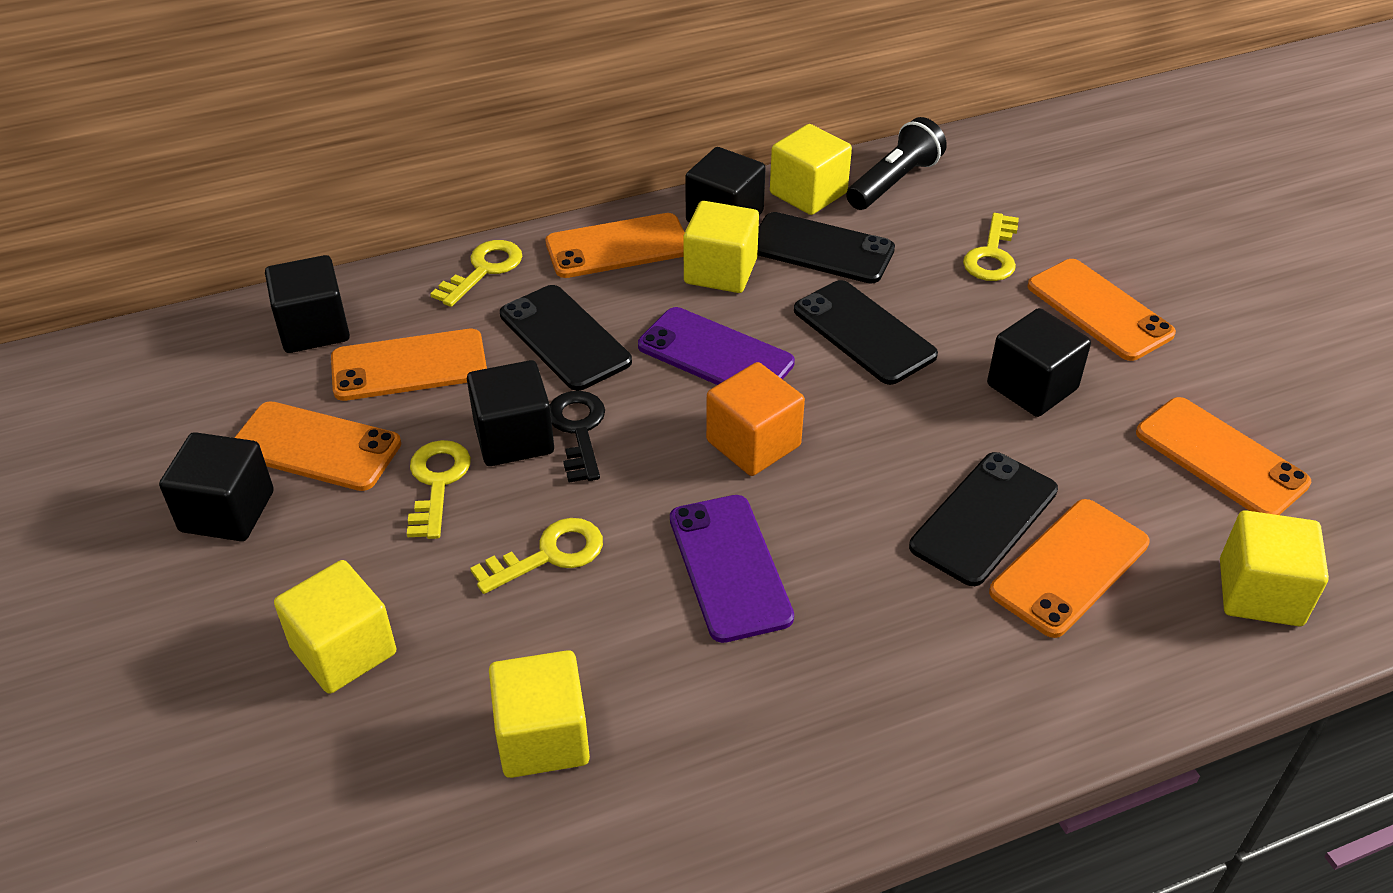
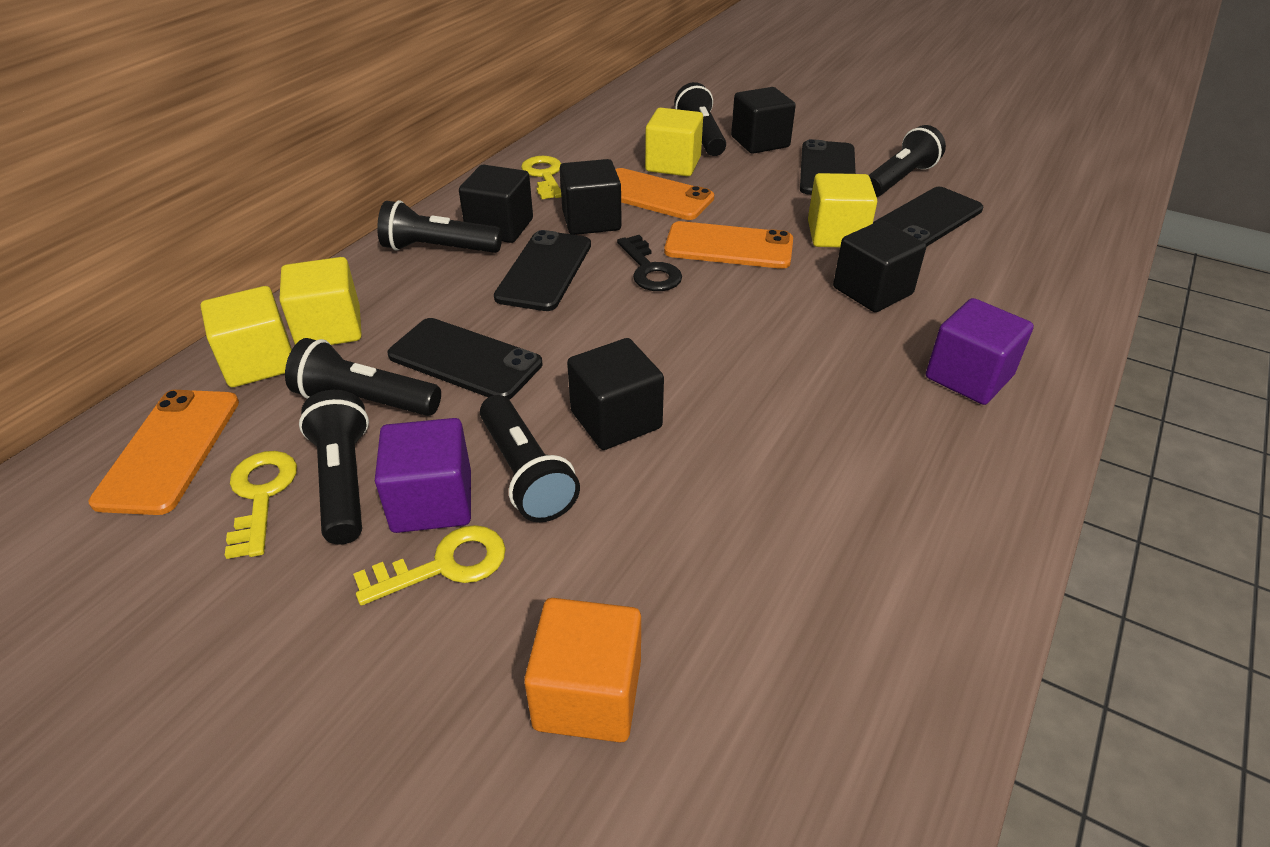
black flashlight: [846,117,947,210] = 1 -> [285,338,441,416] [299,390,369,544] [377,200,502,253] [480,395,580,522] [674,82,726,156] [869,125,946,197] = 6
orange phone: [234,402,401,491] [331,329,487,401] [546,213,685,278] [989,499,1150,638] [1027,259,1176,361] [1136,397,1311,515] = 6 -> [88,390,239,515] [615,168,714,220] [664,221,793,269] = 3
purple cube: none = 0 -> [375,418,471,533] [926,298,1034,405] = 2
purple phone: [638,307,795,385] [670,495,794,643] = 2 -> none = 0
yellow cube: [274,560,396,694] [489,650,590,778] [683,201,759,293] [770,124,852,215] [1220,510,1329,626] = 5 -> [200,286,292,387] [279,257,362,345] [645,108,703,176] [808,173,877,247] = 4
yellow key: [407,440,471,539] [430,240,522,307] [470,518,603,594] [963,213,1019,281] = 4 -> [225,451,297,559] [353,525,506,606] [521,156,561,199] = 3

